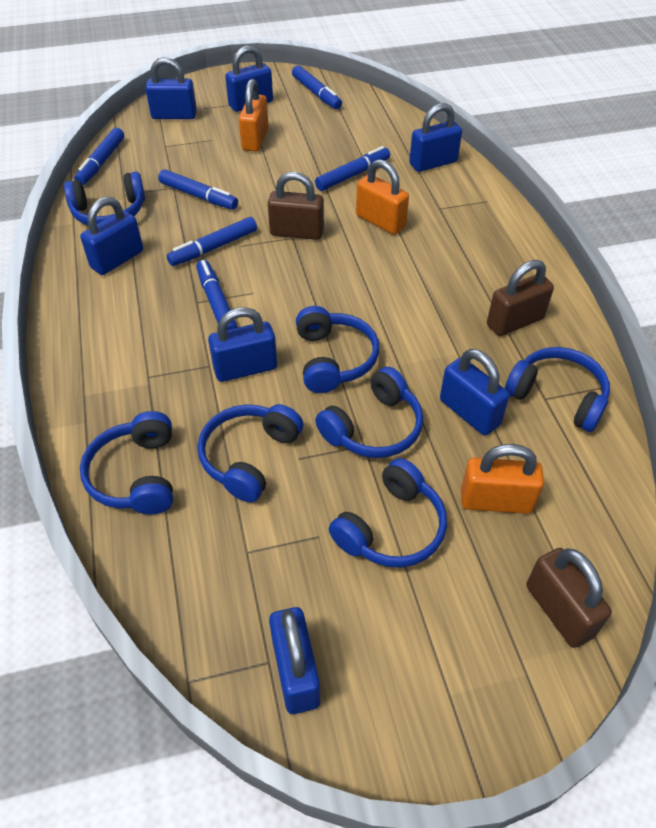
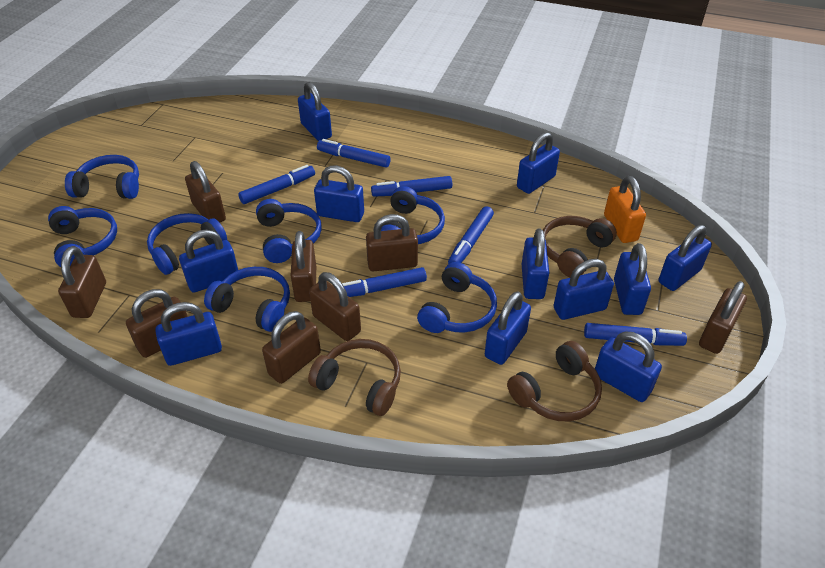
blue padlock: [80,197,143,275] [145,57,197,119] [208,307,277,382] [225,45,273,112] [269,607,320,714] [409,103,462,172] [440,349,510,436] = 7 -> [155,302,222,366] [179,230,238,293] [298,82,332,141] [314,166,364,222] [485,292,531,365] [517,132,560,194] [522,228,549,299] [554,259,614,320] [595,332,662,402] [614,243,651,315] [659,225,712,291] = 11
brown headphones: none = 0 -> [308,339,401,416] [507,341,602,421] [543,216,617,277] = 3
brown padlock: [268,172,324,240] [487,260,554,336] [526,548,612,648] = 3 -> [58,246,106,318] [126,289,188,358] [185,161,226,223] [262,311,321,384] [291,231,316,302] [309,272,361,341] [366,214,418,272] [699,281,747,354] = 8
orange padlock: [239,79,269,152] [356,159,409,235] [461,444,544,514] = 3 -> [604,176,646,243] = 1

